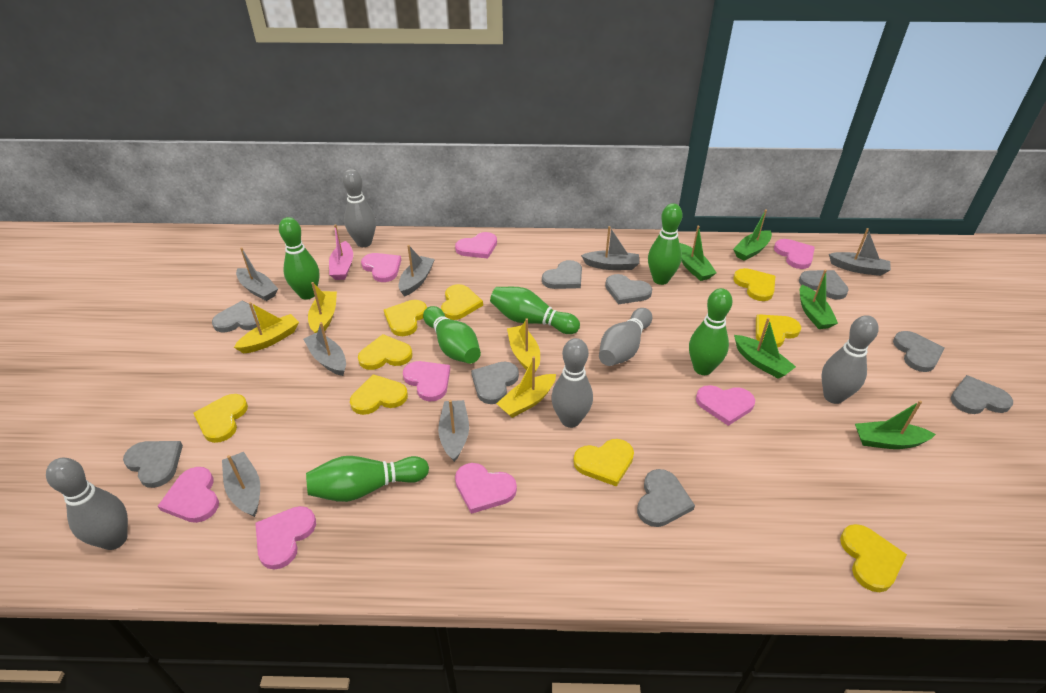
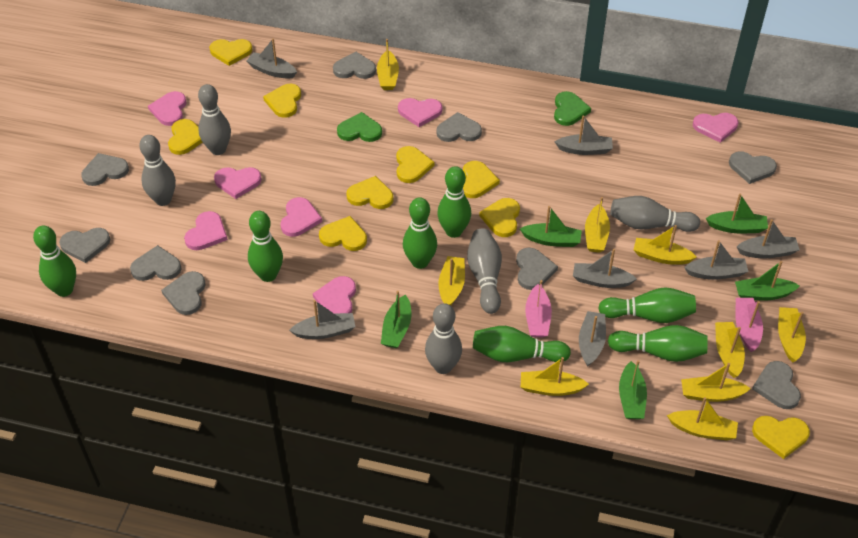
green bowling pin: [279,217,319,300] [306,456,429,502] [423,306,481,364] [490,287,580,334] [648,203,683,285] [689,288,732,375] = 6 -> [33,225,76,297] [248,211,283,282] [403,197,437,269] [437,166,471,238] [473,326,571,362] [598,287,696,323] [608,325,708,362] = 7
green heart: none = 0 -> [337,112,382,142] [554,91,591,126] = 2
pink boat: [329,224,353,280] = 1 -> [525,280,552,337] [735,298,763,352] = 2
pink heart: [158,467,219,523] [255,506,316,570] [361,253,401,282] [403,361,450,401] [455,232,497,259] [455,463,517,514] [696,385,755,426] [774,239,815,269] = 8 -> [148,91,186,126] [184,211,228,250] [214,167,262,199] [281,197,322,237] [313,276,356,314] [398,98,442,127] [693,113,738,143] = 7
yellow boat: [234,302,299,353] [308,282,337,333] [496,356,556,418] [507,318,540,372] = 4 -> [377,39,399,90] [438,256,465,306] [521,357,589,396] [585,197,610,253] [634,225,697,265] [667,397,738,440] [681,363,751,402] [715,322,745,378] [778,307,806,363] = 9

